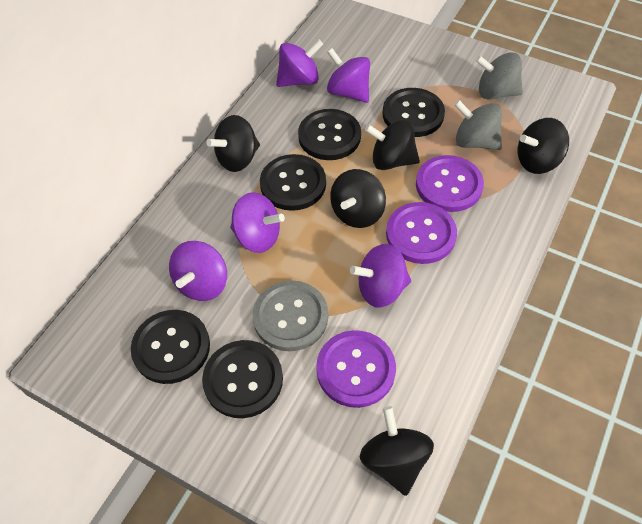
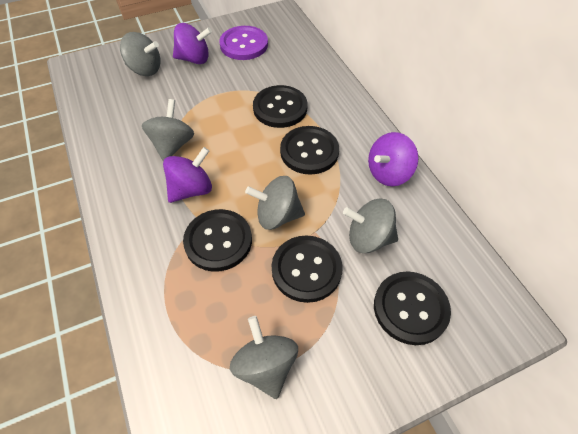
black spinning top: [206,115,260,172] [330,169,386,228] [360,406,434,496] [365,120,420,170] [518,118,569,174] = 5 -> none = 0
grey button: [253,280,328,351] = 1 -> none = 0
grey spinning top: [454,100,502,150] [475,52,523,100] = 2 -> [120,32,161,76] [142,99,194,162] [230,316,298,399] [245,176,305,230] [343,199,398,253] = 5
purple button: [316,330,396,408] [386,202,457,264] [416,155,484,212] = 3 -> [219,26,268,60] = 1
purple spinning top: [169,241,227,301] [230,192,285,253] [276,39,323,87] [327,48,370,103] [350,244,411,308] = 5 -> [163,147,212,203] [173,23,212,64] [368,132,419,186] = 3

